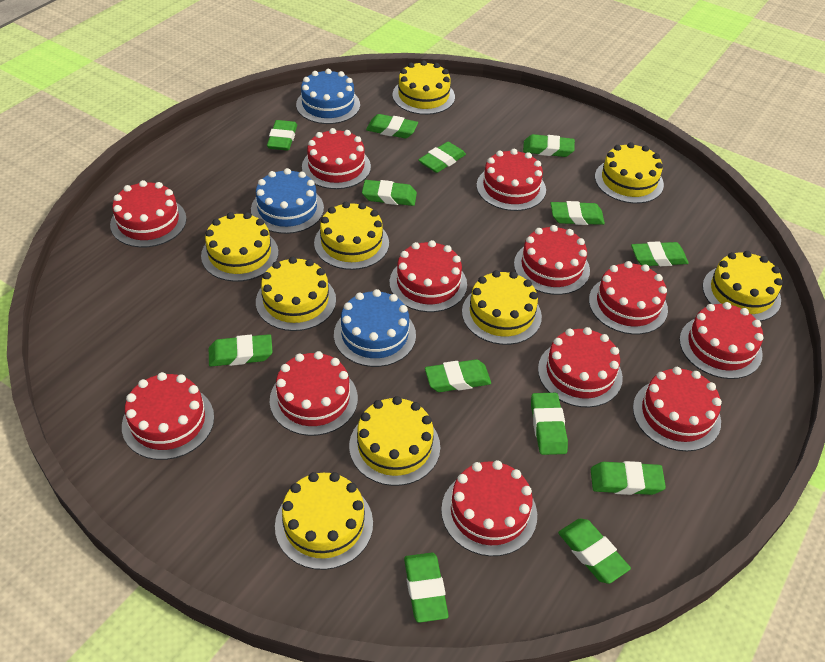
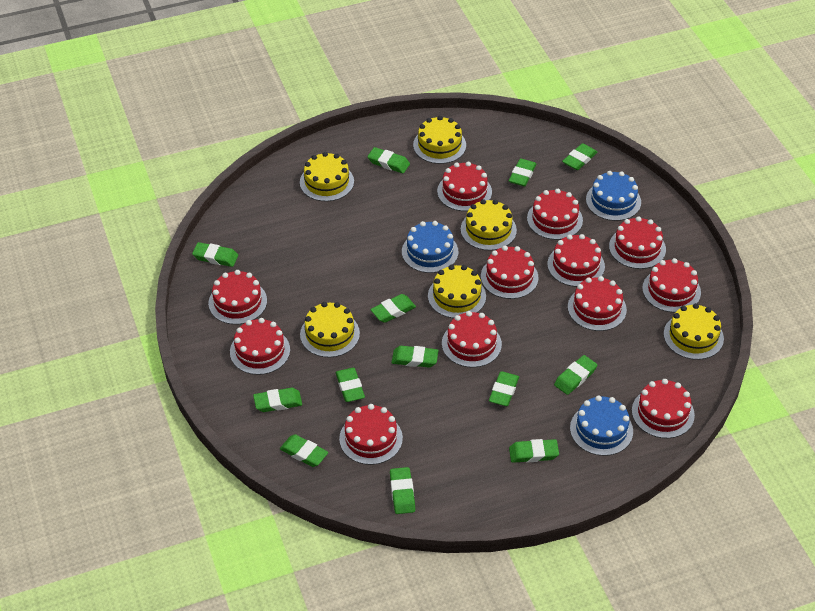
yellow cake: [201,212,278,282] [256,257,336,331] [275,472,373,570] [314,202,389,270] [349,396,440,486] [392,60,455,115] [462,270,542,345] [595,142,664,203] [702,251,783,321] = 9 -> [300,152,354,201] [300,302,360,357] [413,116,466,164] [428,265,486,318] [461,199,517,251] [664,303,724,360] = 6

